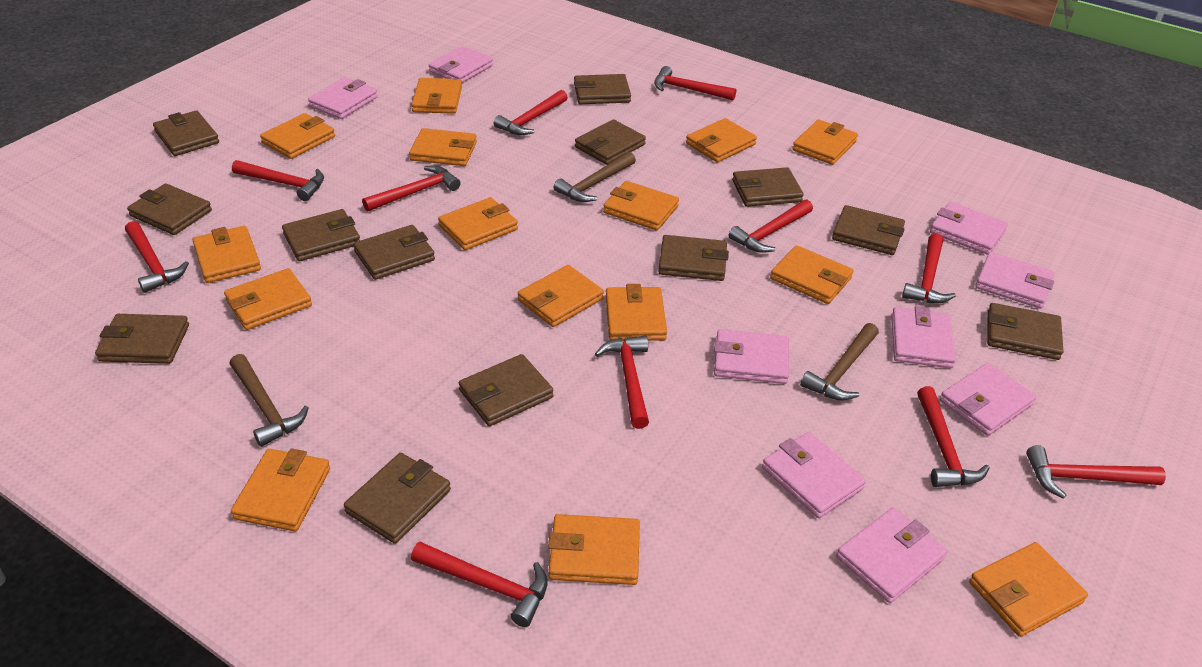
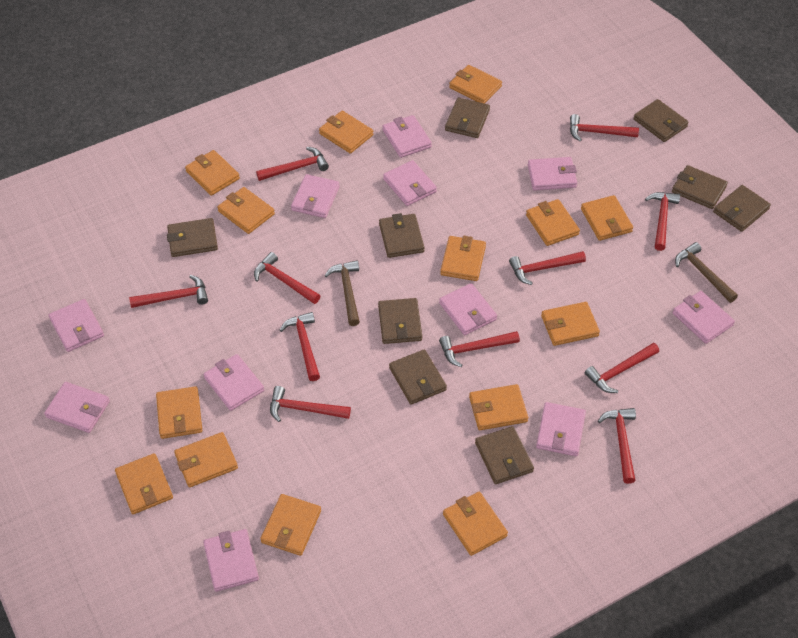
brown hammer: [230,354,309,447] [554,152,636,202] [800,323,879,401] = 3 -> [325,261,360,326] [675,242,738,303] = 2
brown wallet: [95,314,189,364] [127,183,212,235] [153,111,219,156] [282,209,360,261] [344,453,451,544] [353,225,435,280] [459,354,554,426] [574,74,631,104] [575,119,646,165] [658,235,729,281] [732,167,804,207] [832,205,905,255] [987,303,1063,360] = 13 -> [167,218,218,257] [378,298,422,344] [379,213,425,258] [389,349,447,405] [445,98,490,138] [475,426,534,484] [633,99,689,142] [672,165,728,209] [713,185,771,232] = 9
orange wallet: [193,226,261,283] [224,268,312,330] [231,449,330,531] [260,113,335,159] [409,128,477,166] [411,78,462,114] [438,197,518,250] [518,265,604,327] [548,514,640,585] [603,181,679,230] [606,284,667,341] [686,118,757,162] [770,245,853,304] [792,120,858,165] [969,542,1088,637] = 15 -> [115,453,173,514] [156,386,202,439] [174,432,238,487] [185,150,240,196] [217,187,275,234] [260,494,321,556] [319,111,373,154] [440,236,486,281] [443,492,508,556] [449,65,502,104] [469,384,528,430] [526,199,580,246] [541,302,600,346] [581,195,633,241] = 14
pink wallet: [308,77,378,119] [429,46,493,84] [714,329,789,384] [762,432,866,518] [836,507,947,603] [891,306,956,368] [930,202,1008,255] [940,363,1036,436] [975,252,1054,309] = 9 -> [44,382,110,433] [49,299,104,352] [203,529,259,592] [204,354,264,411] [291,174,340,218] [382,115,432,158] [383,160,437,206] [439,283,497,335] [528,157,577,191] [536,402,586,456] [672,291,735,344] = 11

